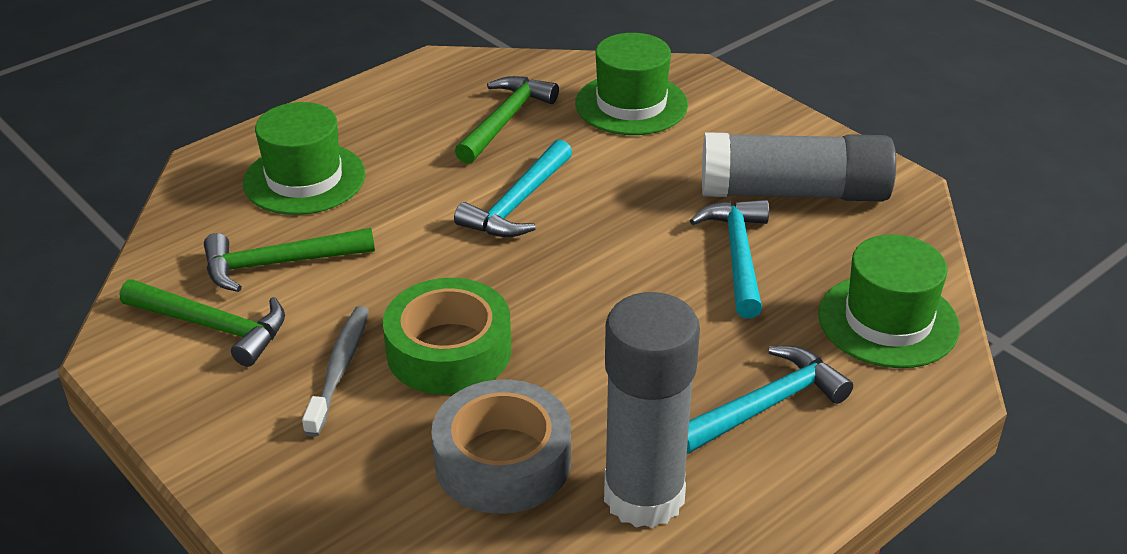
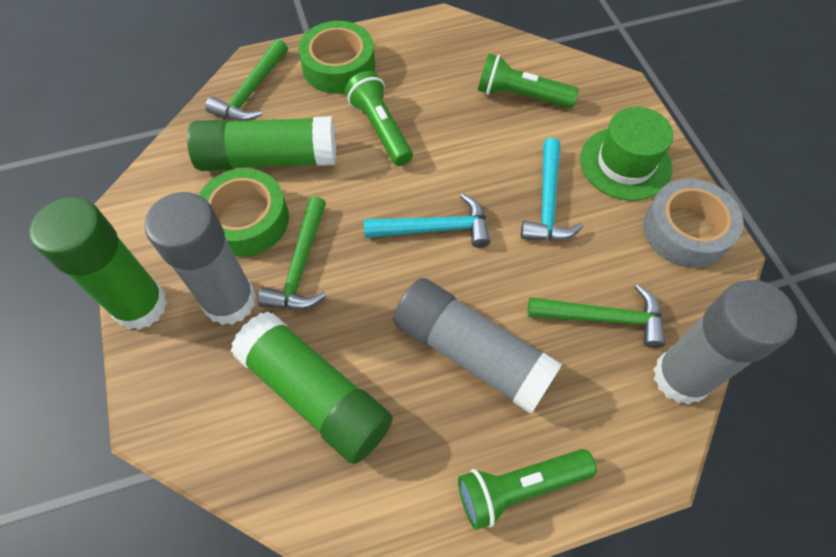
green flashlight: none = 0 -> [345,71,413,166] [458,449,597,530] [478,53,579,108] = 3
green glue stick: none = 0 -> [29,197,168,330] [187,116,336,171] [230,311,393,464] = 3
green hat: [243,102,365,215] [575,33,688,135] [818,234,960,368] = 3 -> [580,107,673,201] = 1
green tape: [383,278,511,395] = 1 -> [199,168,289,257] [298,21,375,94] = 2
grey glue stick: [604,292,700,528] [702,132,896,201] = 2 -> [145,192,256,325] [393,278,562,414] [653,280,797,405] = 3
grey toothbrush: [302,306,369,437] = 1 -> none = 0
turquoise hammer: [454,139,572,237] [687,346,853,454] [690,200,769,318] = 3 -> [364,193,490,248] [521,138,583,240] = 2

